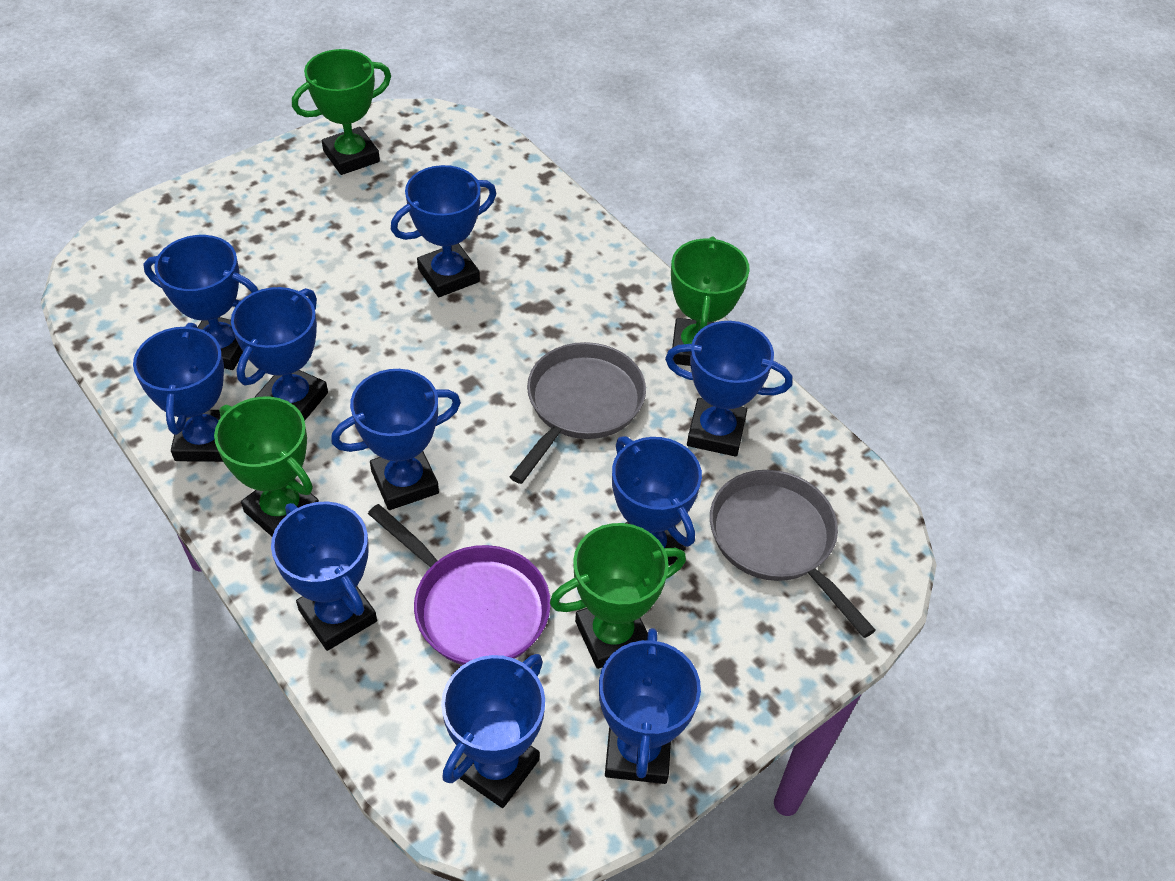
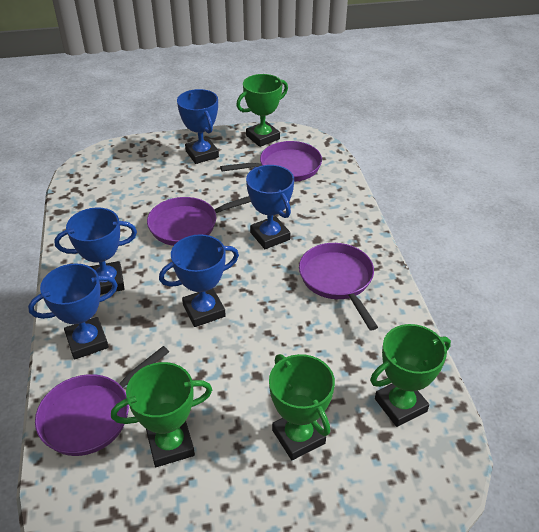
blue trophy: [133,323,224,462] [143,235,258,370] [231,287,328,421] [271,502,377,651] [331,369,461,510] [390,165,497,297] [441,654,545,808] [599,628,701,784] [612,436,702,565] [665,321,792,457] = 10 -> [28,264,118,360] [54,207,137,294] [159,234,239,327] [177,89,219,164] [246,165,294,249] = 5
grey pan: [510,342,646,484] [710,470,876,638] = 2 -> none = 0
purple pan: [368,504,551,665] = 1 -> [35,346,169,456] [147,196,251,246] [220,141,322,182] [299,243,378,330] = 4

